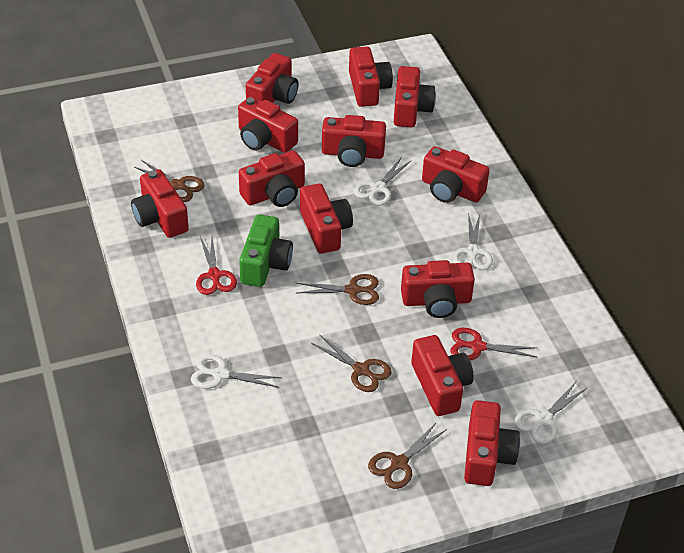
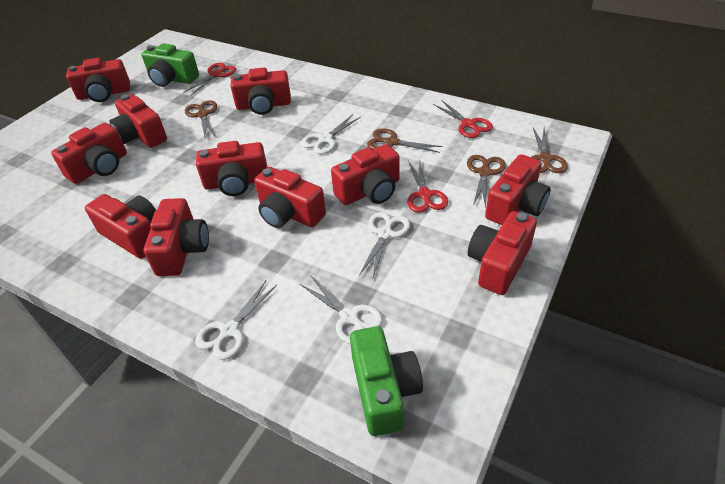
green camera: [239,214,293,287] = 1 -> [141,43,199,87] [350,326,423,436] = 2
red camera: [131,169,189,238] [238,96,298,153] [239,150,305,207] [246,53,299,104] [300,184,353,254] [322,115,386,167] [349,47,393,107] [394,66,436,127] [401,260,475,318] [411,335,474,416] [422,146,489,203] [464,400,520,486] = 12 -> [51,123,127,184] [66,58,130,102] [85,194,156,259] [110,94,167,148] [143,198,209,276] [196,141,268,196] [230,68,291,115] [254,167,326,228] [331,144,400,205] [468,211,537,295] [485,154,551,225] = 11
red scissors: [196,237,237,295] [450,328,537,360] = 2 -> [183,63,236,95] [407,158,448,213] [433,100,493,138] = 3

